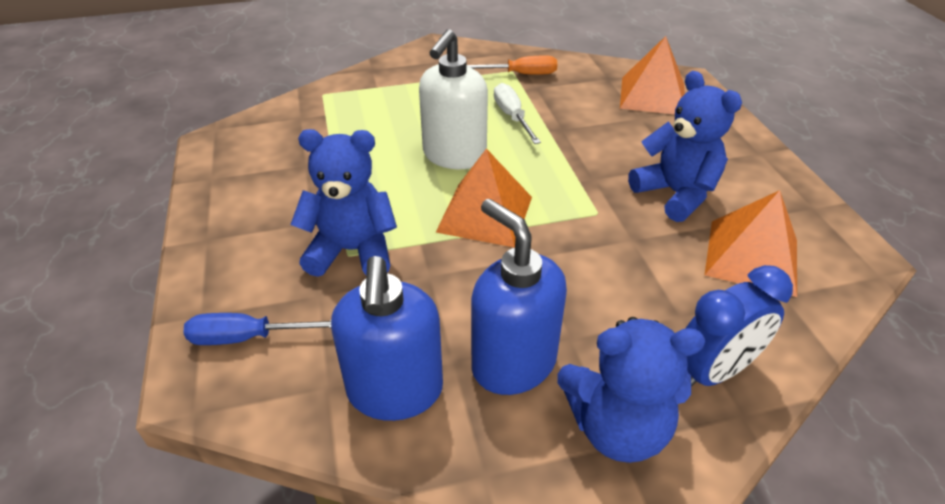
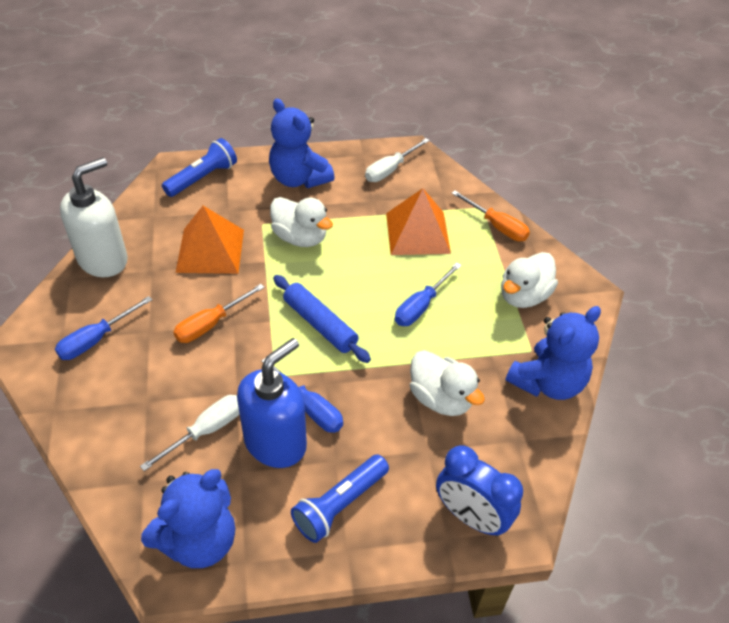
blue flashlight: none = 0 -> [162,138,237,197] [291,454,389,543] = 2
blue rolling pin: none = 0 -> [273,275,371,363] = 1
blue screwdriver: [183,313,331,345] = 1 -> [55,296,152,360] [261,358,343,433] [395,263,462,326] = 3
blue soap dispenser: [331,256,443,421] [471,199,567,395] = 2 -> [237,338,307,468] = 1
orange pyramid: [436,148,532,248] [620,36,685,114] [705,190,797,297] = 3 -> [175,206,244,274] [386,188,451,255] = 2
orange screwdriver: [466,55,557,75] = 1 -> [173,284,265,343] [452,191,530,241] = 2
white duck: none = 0 -> [270,197,333,247] [410,350,485,416] [501,252,558,308] = 3
white screwdriver: [494,83,541,144] = 1 -> [140,395,239,471] [365,138,430,182] = 2

